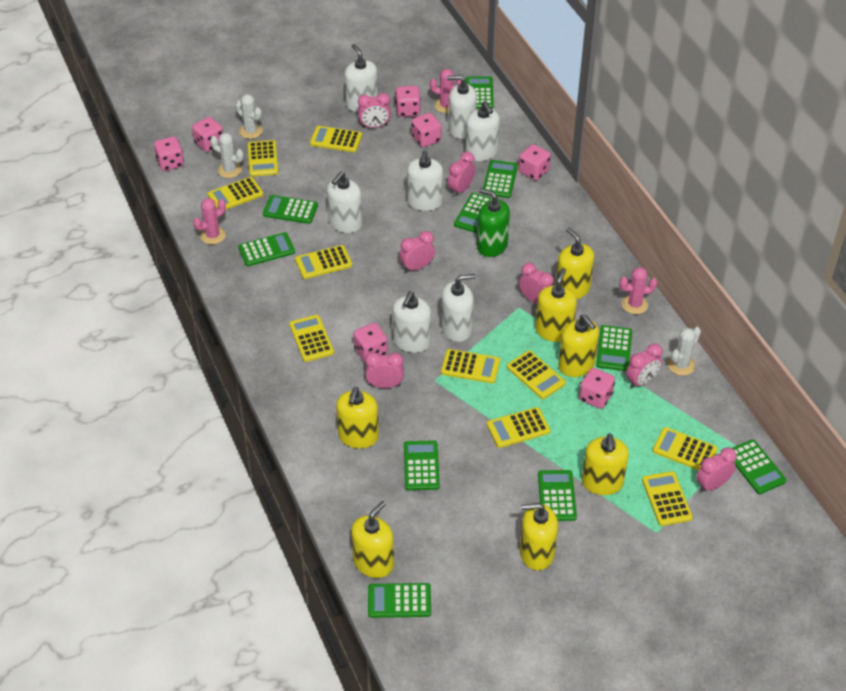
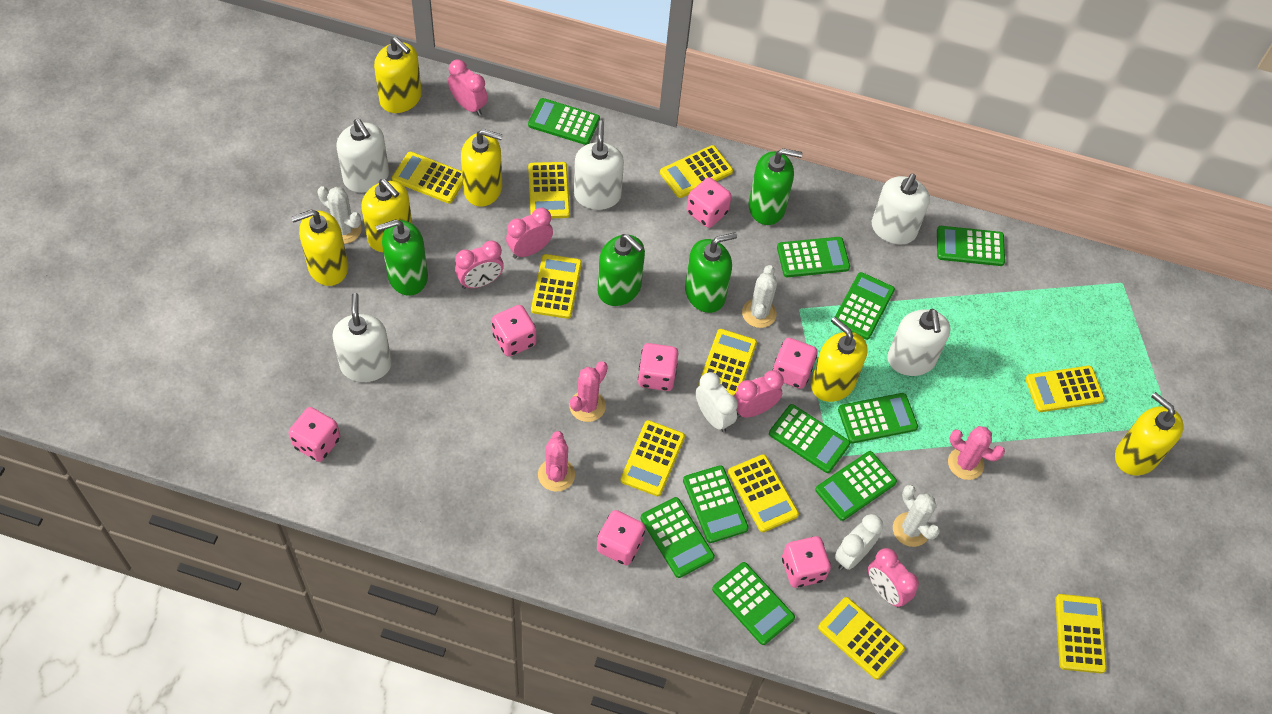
green soap dispenser: [477,188,510,257] = 1 -> [376,219,428,296] [598,234,645,306] [685,232,737,313] [748,148,802,225] = 4
pink clock: [358,93,391,128] [365,352,404,388] [400,231,435,273] [448,152,475,197] [519,263,554,304] [626,343,663,388] [696,447,737,492] = 7 -> [448,60,488,116] [455,241,504,289] [506,207,553,259] [734,370,784,418] [868,548,919,608] = 5
white clock: none = 0 -> [696,372,738,432] [835,514,883,570] = 2
white soap dispenser: [327,171,363,233] [345,44,378,112] [393,291,431,353] [407,151,443,211] [441,274,476,342] [447,75,477,139] [465,101,500,161] = 7 -> [332,293,392,382] [336,119,389,193] [574,120,624,210] [872,174,930,245] [887,309,951,376] = 5
yellow soap dispenser: [336,387,379,449] [351,501,394,578] [520,503,558,570] [535,268,577,342] [556,228,594,299] [559,314,599,377] [582,433,629,495] = 7 -> [291,210,348,286] [362,179,412,252] [374,37,422,113] [461,129,503,207] [811,317,868,402] [1115,392,1184,475] = 6

